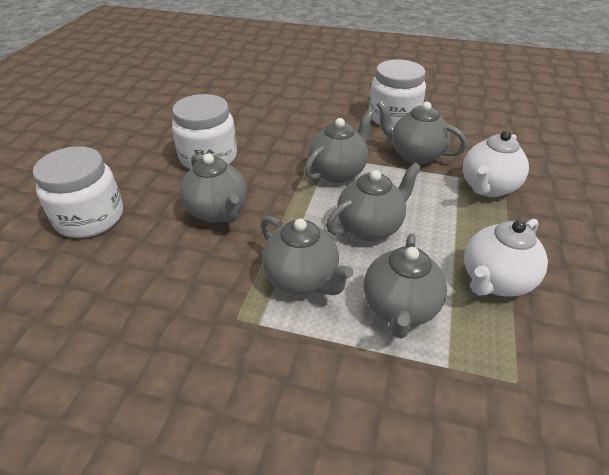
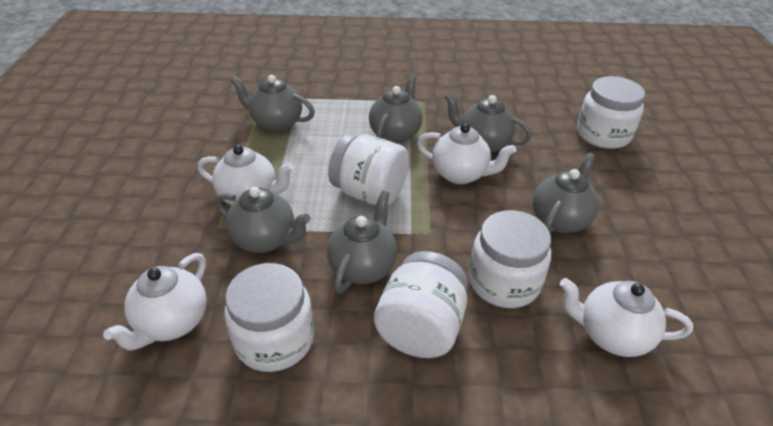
white jar: [33,146,123,238] [172,94,237,169] [369,60,426,126] = 3 -> [224,263,314,372] [328,133,409,206] [374,251,468,358] [469,210,551,308] [577,76,645,149] = 5
white teapot: [463,131,529,197] [464,219,548,297] = 2 -> [103,253,207,351] [197,145,294,205] [417,124,516,184] [560,278,693,357] = 4

